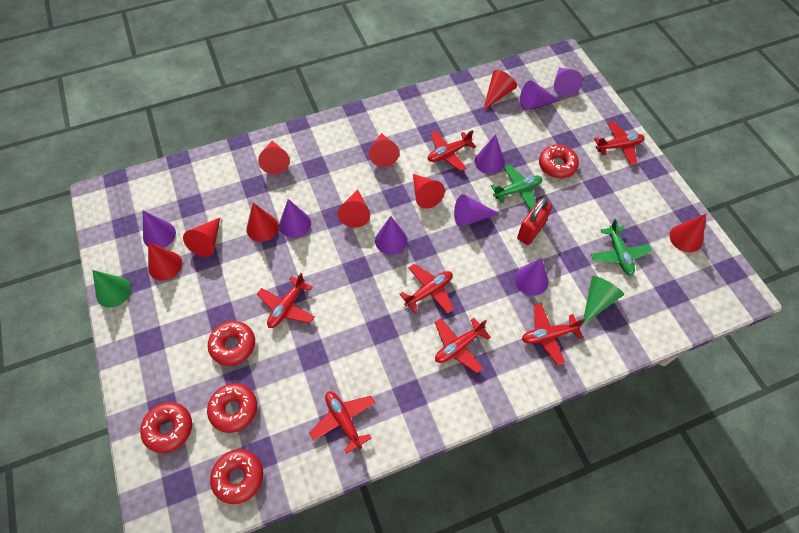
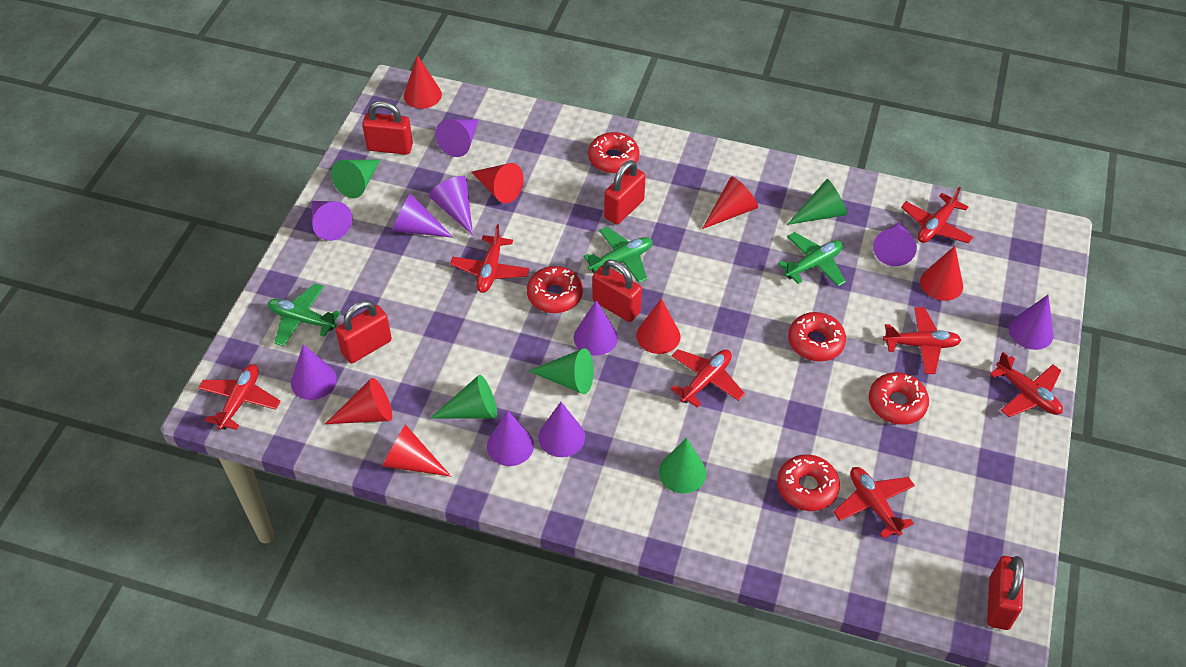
green cone: [92,270,131,308] [582,276,624,326] = 2 -> [331,159,381,198] [430,375,497,419] [529,348,594,394] [659,438,706,493] [787,179,847,225] = 5
green plane: [491,164,542,210] [591,219,652,276] = 2 -> [268,283,341,347] [583,226,652,283] [778,232,846,286] = 3
purple cone: [143,211,176,248] [279,199,311,238] [375,216,408,255] [454,194,500,227] [475,134,505,174] [515,258,548,296] [520,80,561,110] [554,67,583,97] = 8 -> [291,344,337,400] [312,201,352,241] [392,193,453,238] [429,176,473,235] [435,119,479,157] [487,410,534,466] [538,402,585,457] [574,300,618,356] [873,222,917,266] [1009,295,1054,350] = 10
red cone: [148,242,182,280] [183,218,220,257] [246,203,279,242] [258,141,290,174] [338,189,370,228] [369,133,399,167] [413,174,445,209] [483,70,517,111] [669,214,706,253] = 9 -> [325,378,392,424] [382,424,451,477] [404,55,442,109] [471,163,524,203] [636,299,680,354] [702,177,758,229] [920,246,963,301] = 7
red padlock: [517,197,552,245] = 1 -> [336,300,392,363] [362,101,413,155] [592,260,642,322] [604,160,646,225] [987,556,1024,630] = 5

